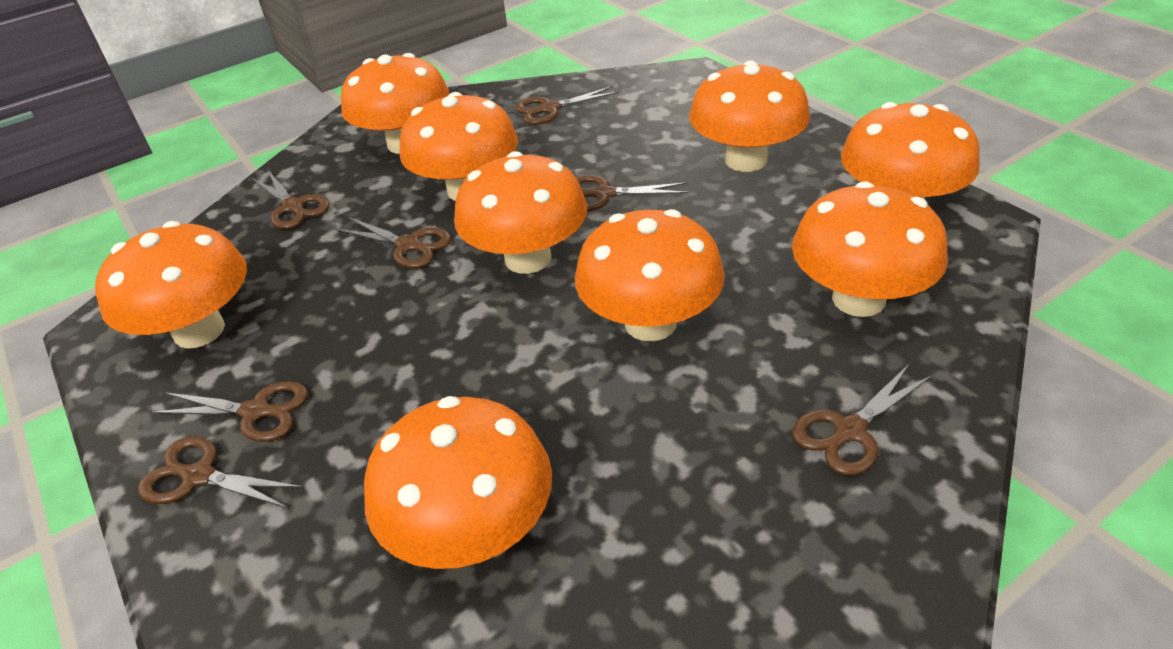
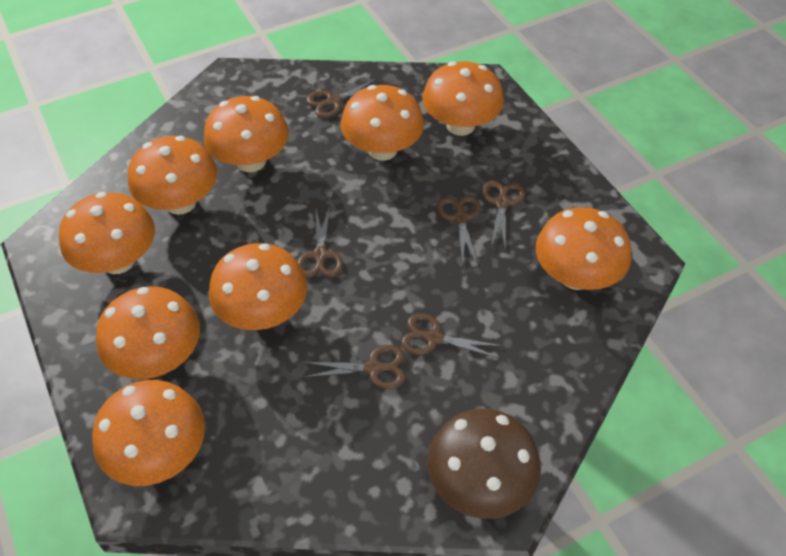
brown mushroom: none = 0 -> [427,409,541,519] = 1
brown scissors: [138,436,303,508] [153,381,308,442] [252,171,329,229] [336,217,452,268] [515,86,619,125] [576,175,688,211] [792,364,932,475] = 7 -> [298,206,343,277] [304,345,406,389] [306,78,384,118] [401,313,503,358] [437,195,481,265] [482,181,525,246] = 6

